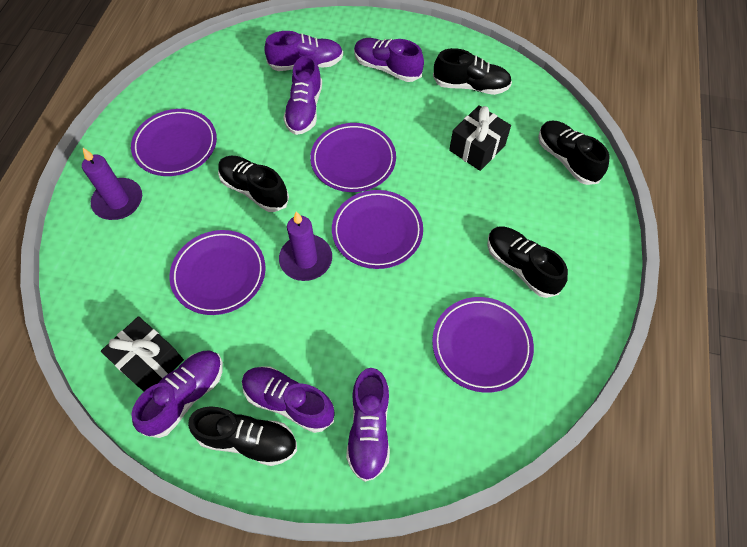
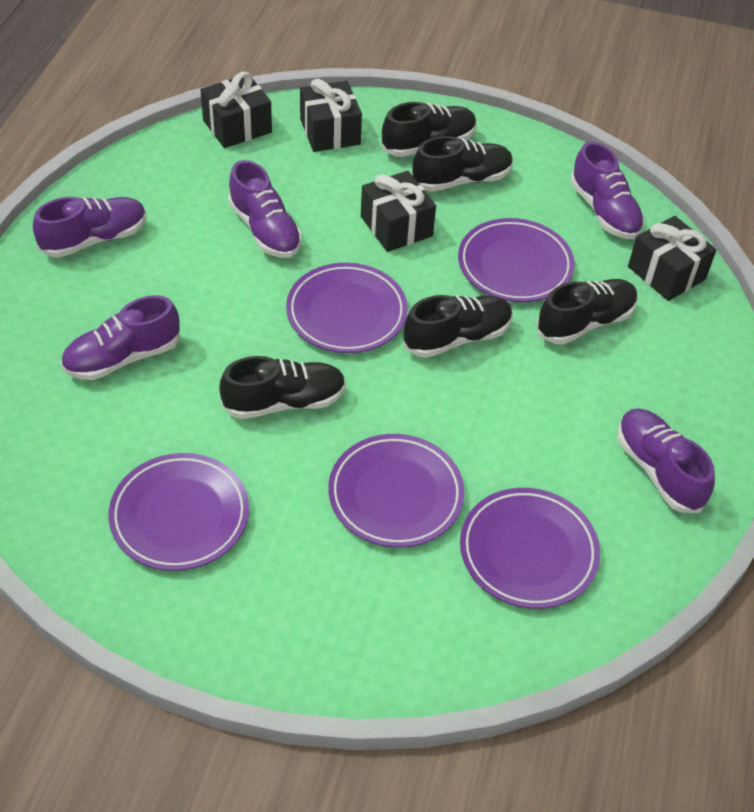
black gift: [101,316,184,391] [449,105,511,171] = 2 -> [200,72,272,148] [300,79,362,152] [361,171,436,252] [628,216,717,301] = 4
purple candle: [82,148,142,220] [279,211,332,281] = 2 -> none = 0
purple shoe: [131,350,223,438] [242,366,335,433] [264,31,343,71] [283,55,322,135] [346,368,390,482] [354,38,424,82] = 6 -> [33,197,147,258] [61,295,180,380] [228,160,302,258] [570,142,644,239] [617,408,715,513] = 5

